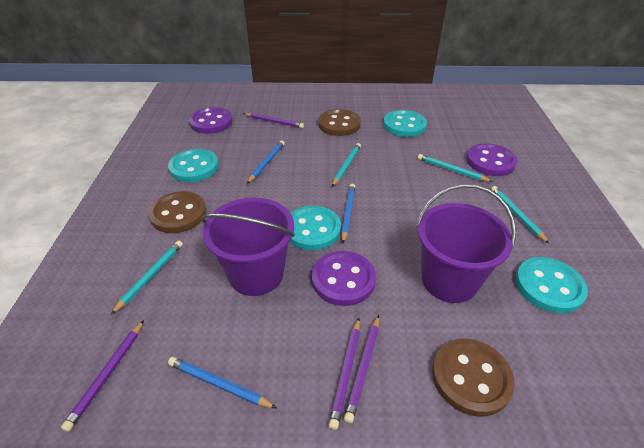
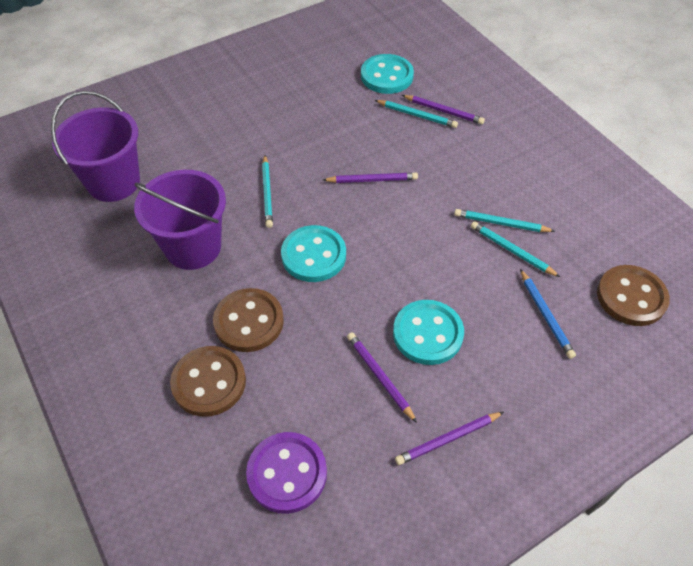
blue pencil: [168,357,277,408] [247,141,285,184] [341,184,355,243] = 3 -> [520,269,576,359] = 1
purple button: [189,107,233,134] [312,251,376,306] [466,143,517,176] = 3 -> [246,432,327,514] = 1
turquoise button: [168,149,219,182] [290,205,341,251] [383,110,427,137] [515,257,588,314] = 4 -> [281,225,346,282] [361,54,414,94] [393,300,464,365] = 3

